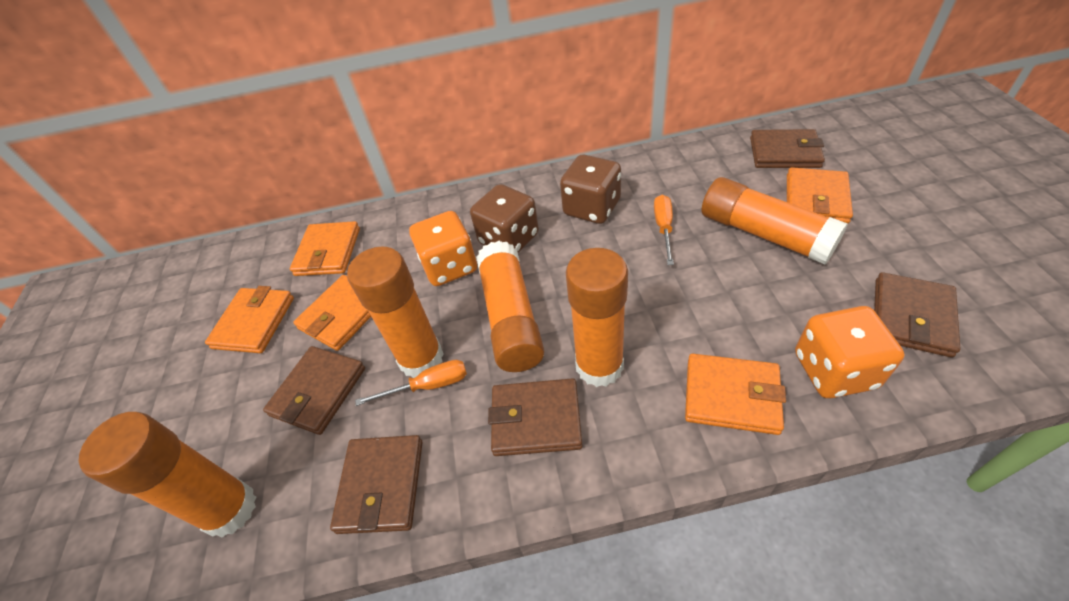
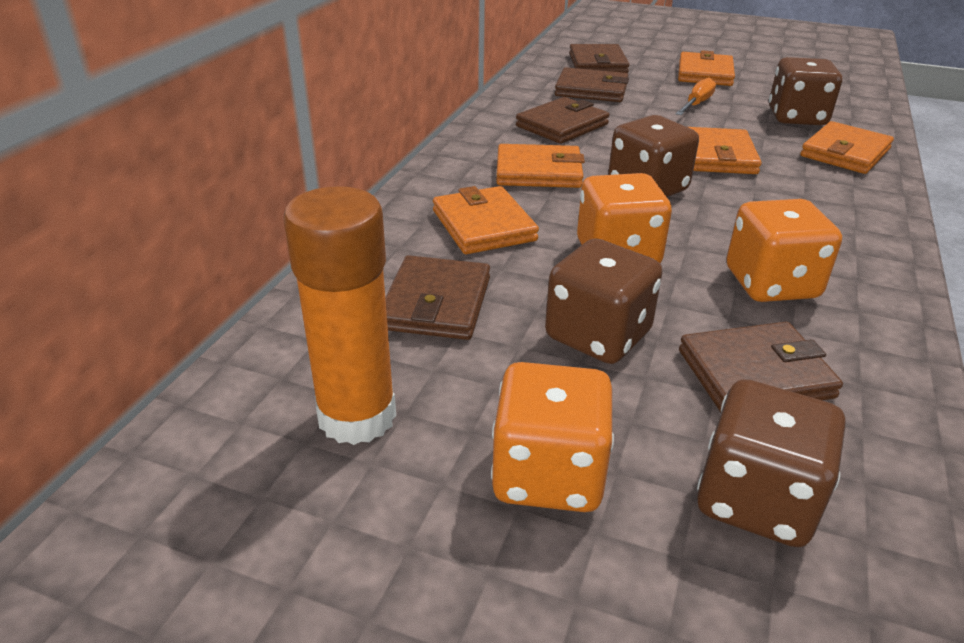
brown dice: [470,184,539,252] [560,155,621,224] = 2 -> [545,238,663,364] [608,115,699,197] [697,379,845,547] [769,57,842,125] = 4
orange dice: [409,211,477,286] [795,306,905,399] = 2 -> [491,362,614,512] [577,173,672,263] [727,199,842,302] = 3
orange glue stick: [79,412,256,537] [347,246,444,378] [476,241,544,372] [566,248,628,387] [701,177,848,264] = 5 -> [283,186,396,445] = 1
orange screwdriver: [355,360,467,406] [654,195,674,265] = 2 -> [676,78,716,115] = 1

